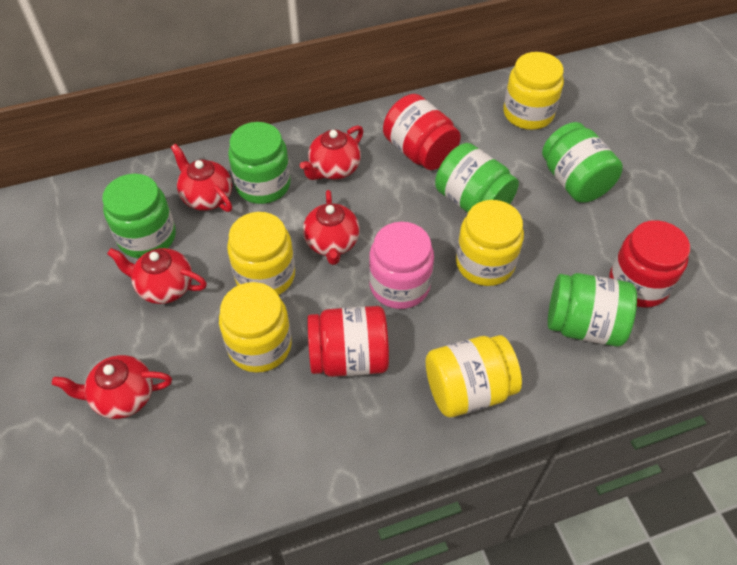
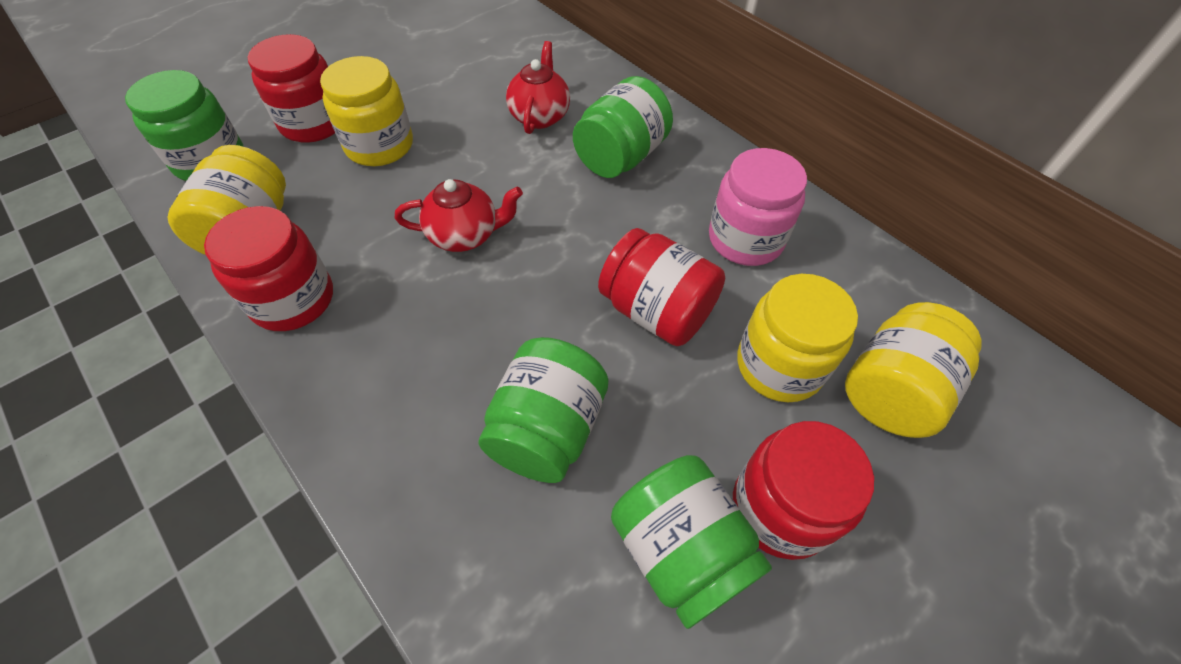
green jar: [102,174,176,258] [228,122,291,204] [435,143,519,213] [542,122,623,203] [548,273,637,347] = 5 -> [125,70,244,181] [478,337,609,483] [573,76,673,178] [611,455,772,629] = 4
red jar: [307,306,389,377] [383,94,461,170] [609,220,690,308] = 3 -> [204,206,333,331] [248,34,335,143] [598,228,725,346] [733,421,874,560] = 4
red teapot: [52,355,172,419] [107,248,207,304] [171,144,232,212] [300,125,364,180] [303,190,360,265] = 5 -> [395,179,523,252] [506,41,570,134] = 2
yellow jar: [219,282,292,373] [227,212,295,295] [426,335,522,417] [456,200,524,286] [503,52,564,130] = 5 -> [168,145,286,255] [320,56,413,166] [737,274,858,402] [845,302,982,438] = 4

